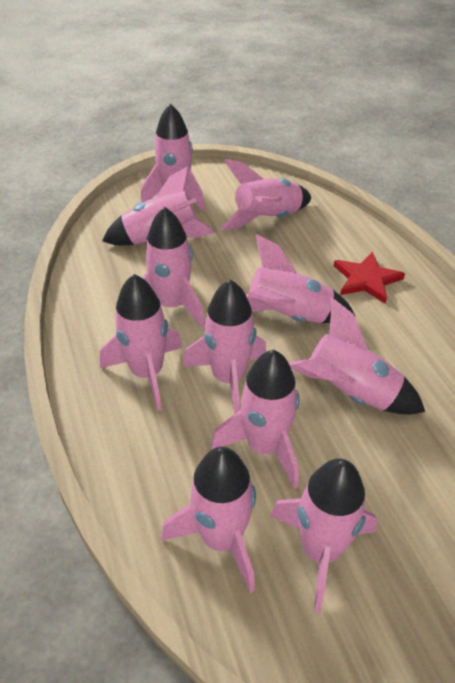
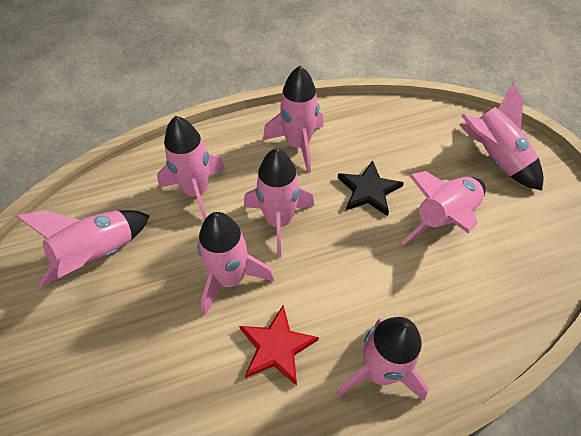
black star: none = 0 -> [338,160,404,216] = 1
pink rocket: [100,274,182,411] [102,166,215,246] [141,104,205,210] [143,207,205,328] [161,447,256,593] [183,280,266,414] [211,350,299,489] [221,159,311,231] [246,234,355,323] [270,459,377,612] [289,297,425,415] = 11 -> [16,210,150,287] [157,116,226,220] [197,212,274,315] [244,148,314,257] [263,66,324,173] [336,317,429,401] [402,171,486,245] [459,83,543,191] = 8

